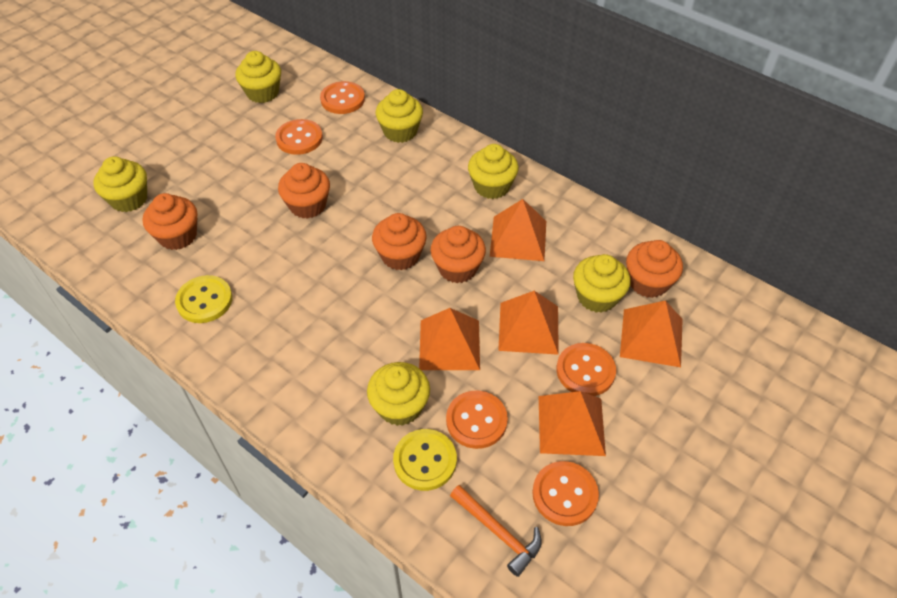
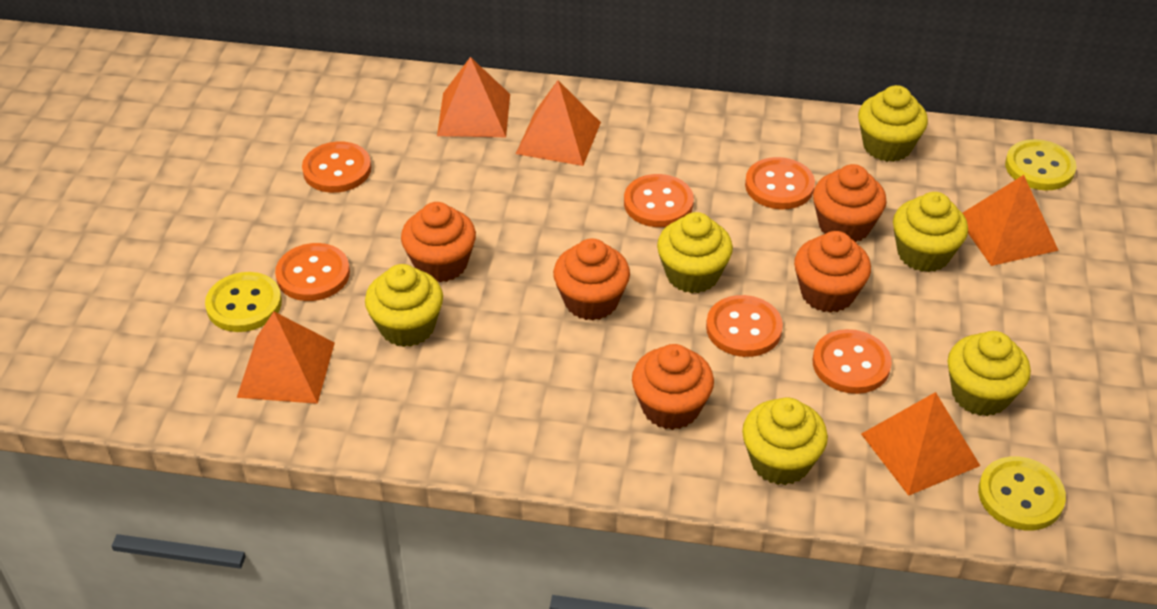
orange button: [275,119,323,155] [320,81,365,114] [446,390,508,449] [532,461,599,526] [557,343,616,396] = 5 -> [275,243,350,301] [302,141,371,193] [624,174,694,227] [706,295,783,357] [745,157,815,209] [813,329,892,394] = 6
orange hammer: [450,485,541,577] = 1 -> none = 0
yellow button: [175,275,233,323] [393,429,457,491] = 2 -> [205,272,282,332] [978,456,1066,530] [1005,139,1077,191] = 3

